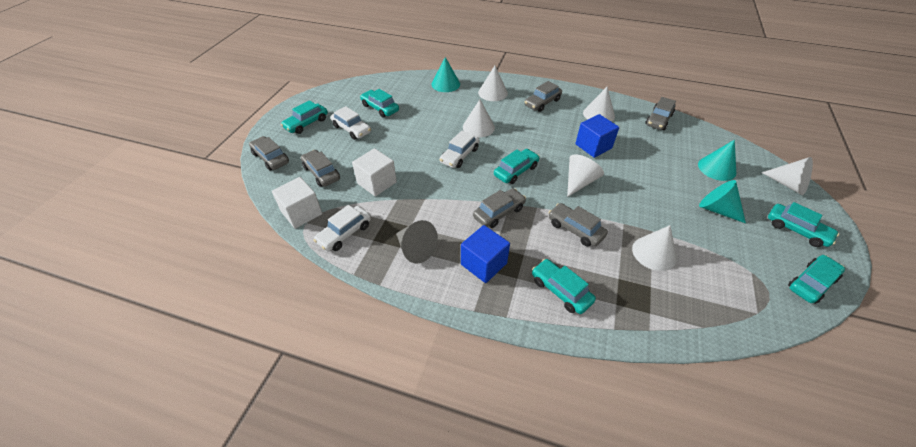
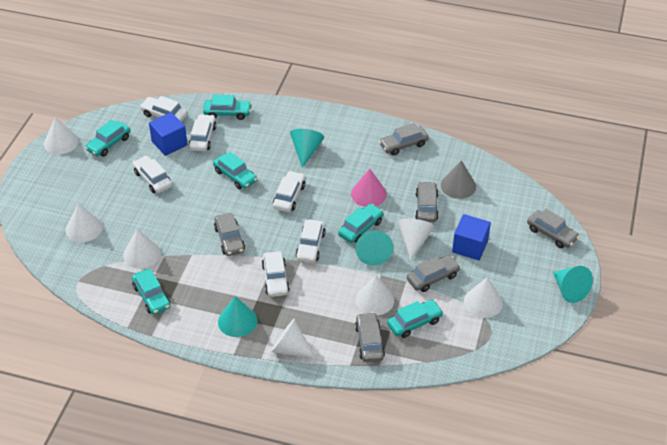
pink cone: none = 0 -> [351,169,387,207] = 1
turquoise cone: [432,57,460,92] [698,140,736,181] [699,180,746,223] = 3 -> [218,296,257,337] [290,129,324,168] [355,230,393,266] [553,266,593,303] = 4
white car: [313,205,371,252] [331,106,371,140] [440,131,479,168] = 3 -> [133,156,172,193] [140,96,187,122] [188,114,216,151] [262,251,290,297] [273,171,305,212] [295,219,326,263] = 6
white cone: [463,100,495,137] [478,66,508,101] [567,154,604,197] [583,87,615,122] [632,225,677,271] [761,157,813,195] = 6 -> [44,117,79,155] [66,203,103,242] [123,229,161,269] [271,319,316,359] [355,275,394,316] [397,219,434,260] [464,277,503,318] = 7
white cube: [272,177,322,229] [352,148,397,196] = 2 -> none = 0

